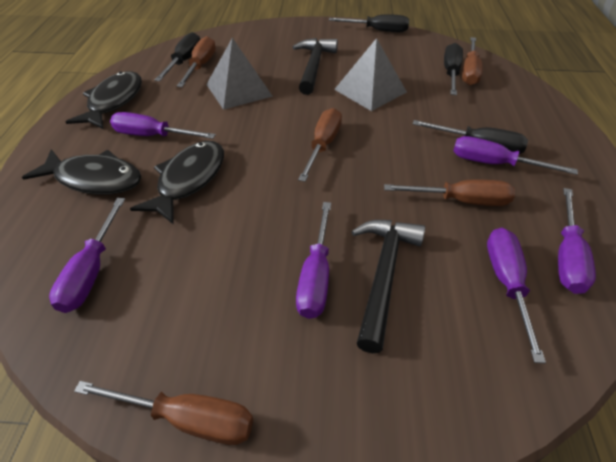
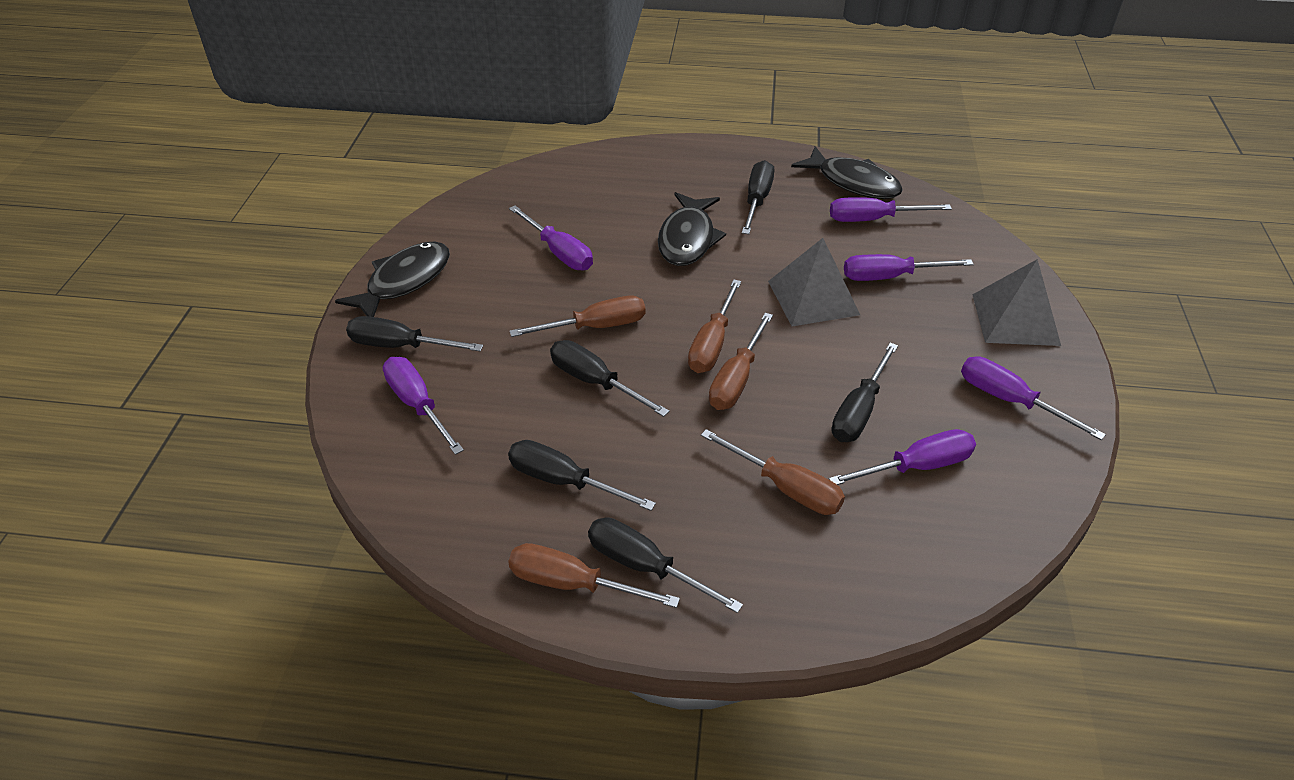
black hammer: [293,38,338,95] [351,220,425,353] = 2 -> none = 0
black screwdriver: [155,32,200,81] [329,14,409,32] [413,120,528,154] [444,43,463,95] = 4 -> [346,316,483,351] [508,440,656,511] [550,340,669,417] [588,517,743,613] [742,160,774,234] [832,343,898,442] = 6

